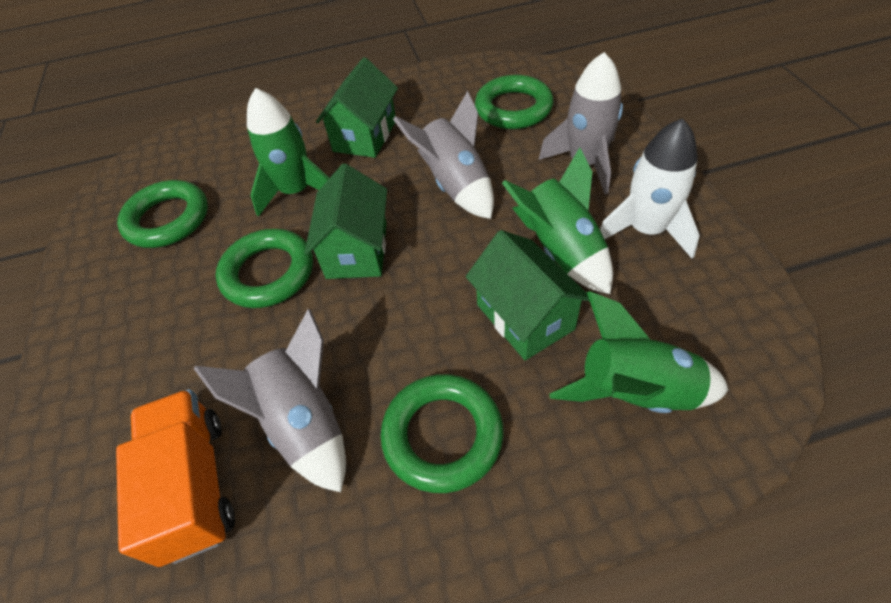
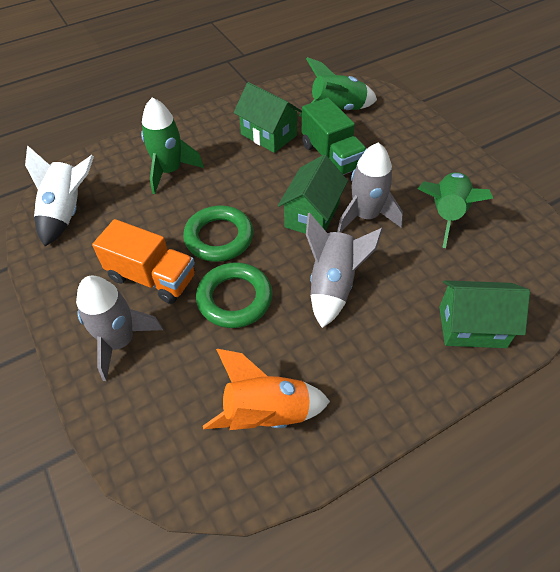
green ring: [117,180,208,248] [216,229,313,308] [381,374,504,493] [475,75,554,129] = 4 -> [183,205,253,262] [196,263,272,328] = 2
green truck: none = 0 -> [302,97,367,175] = 1
orange rocket: none = 0 -> [203,349,330,430] = 1

